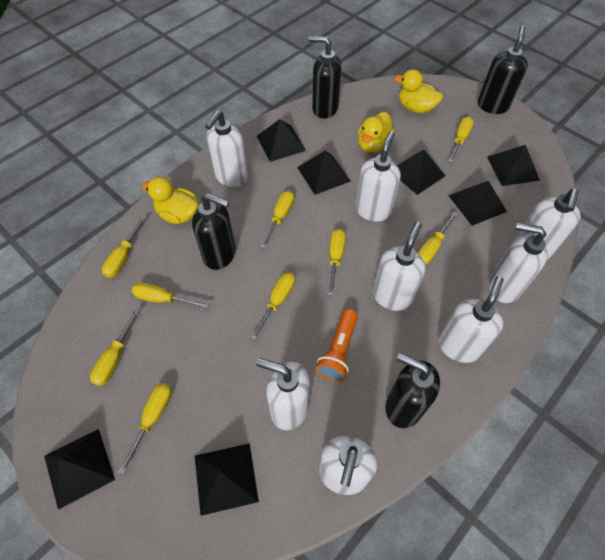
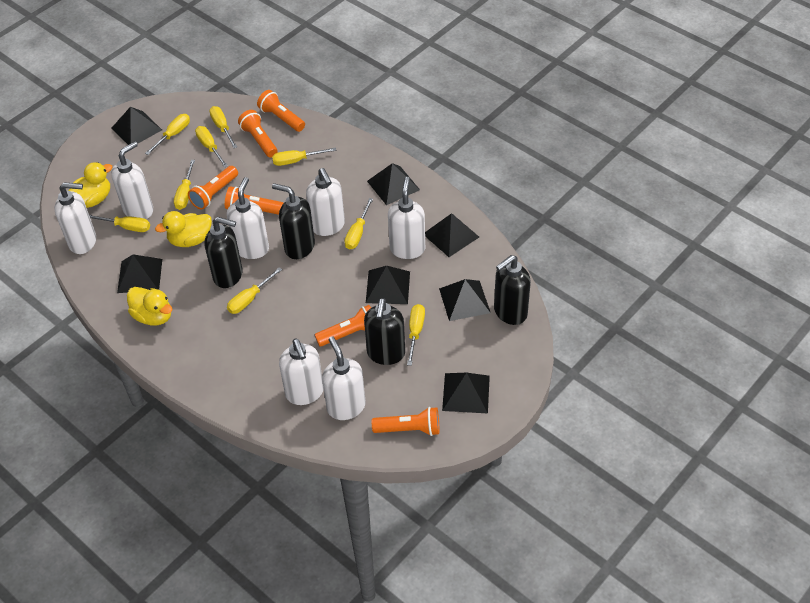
orange flashlight: [316,309,358,381] = 1 -> [188,166,238,210] [225,186,283,215] [238,110,278,158] [257,90,305,132] [315,305,371,347] [372,407,439,436] = 6
white soap dispenser: [205,110,248,187] [256,358,310,430] [319,436,377,495] [355,131,401,222] [373,222,426,311] [438,276,504,363] [489,223,547,303] [514,189,581,259] = 8 -> [54,182,96,254] [111,141,153,219] [227,177,269,259] [279,338,324,405] [306,168,345,236] [322,336,365,420] [388,177,425,259] = 7

